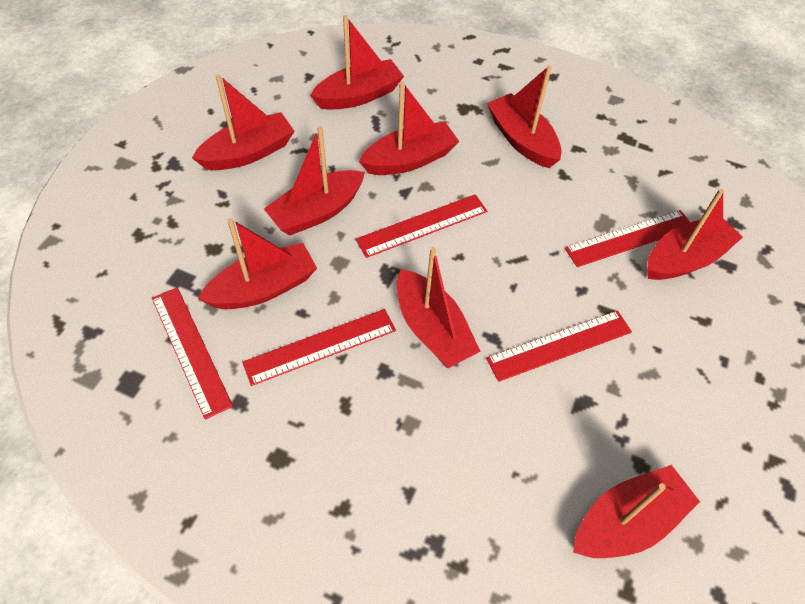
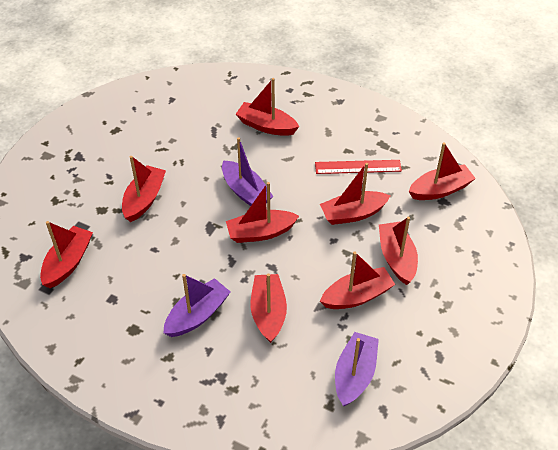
purple boat: none = 0 -> [163,274,231,337] [222,137,273,206] [335,332,379,407] = 3
red ruler: [152,287,233,420] [242,309,396,386] [355,194,487,258] [486,311,632,382] [565,210,690,267] = 5 -> [315,160,402,174] = 1

